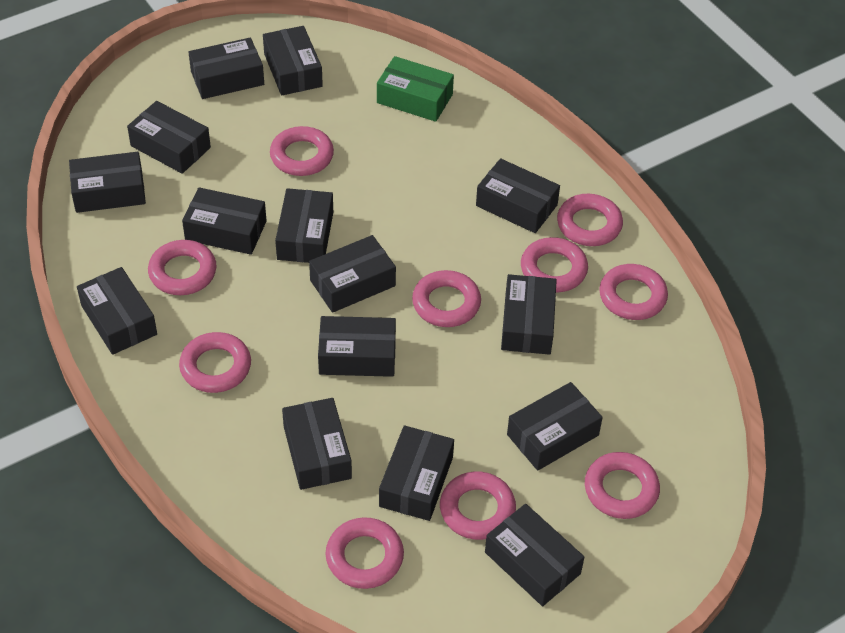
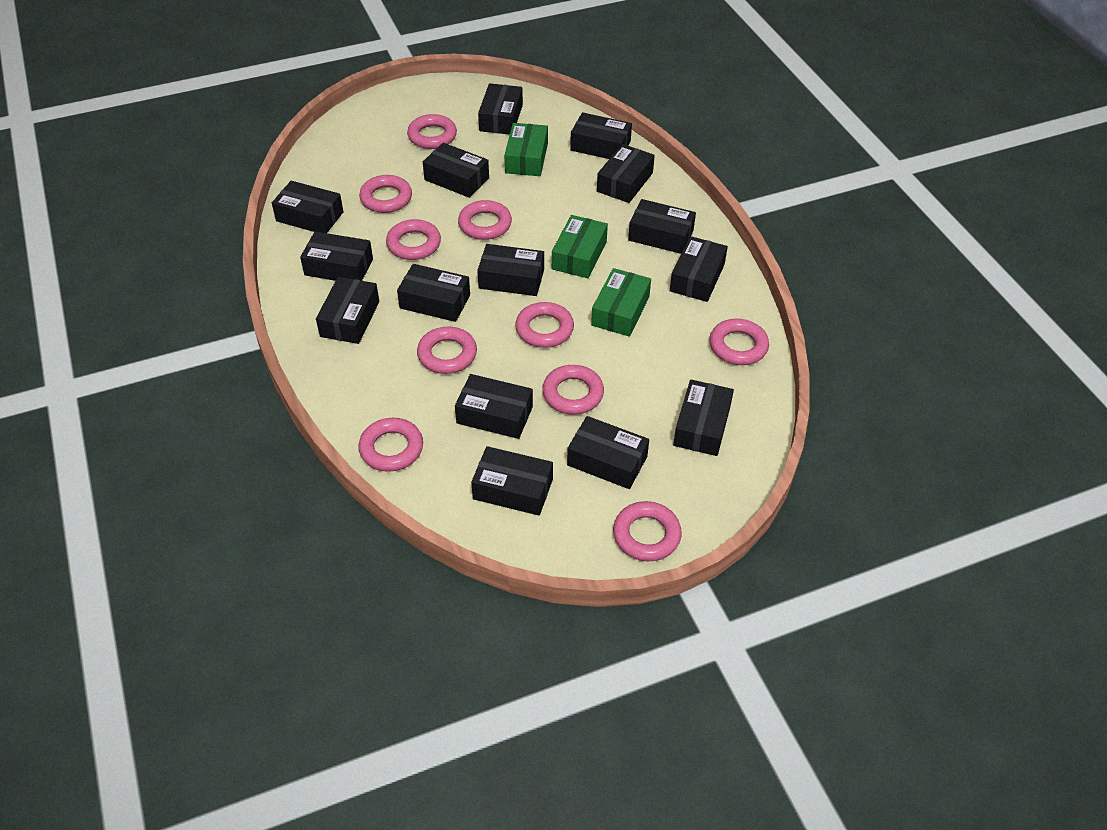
green box: [377,56,454,122] = 1 -> [504,123,548,176] [552,215,608,278] [591,268,651,337] = 3

